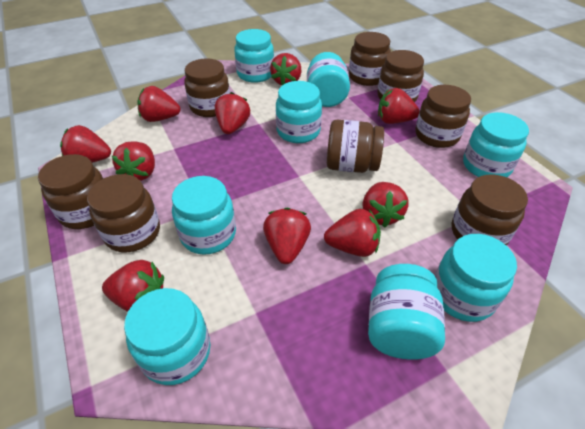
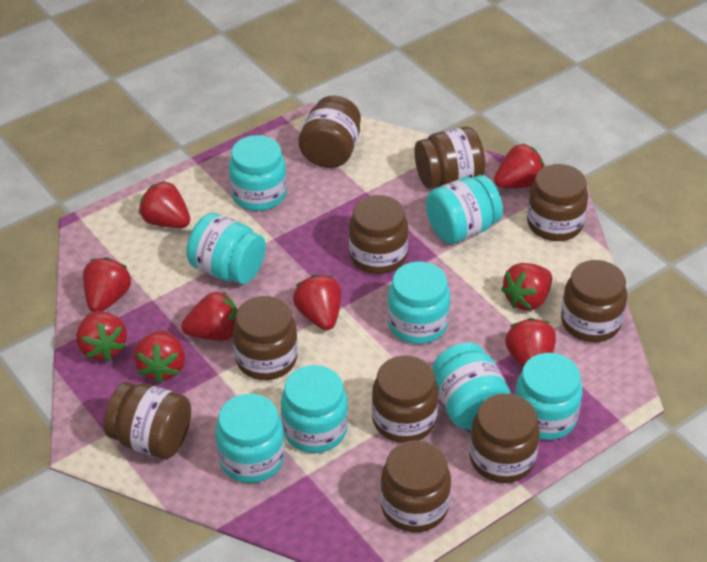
brown jar: [38,154,103,229] [87,174,160,252] [184,58,230,117] [327,120,384,173] [349,32,391,86] [377,50,424,102] [415,85,471,148] [452,174,528,246] = 8 -> [104,382,191,459] [233,296,298,380] [299,95,361,168] [349,195,409,274] [372,355,439,443] [380,440,451,532] [414,127,485,188] [469,394,540,483] [527,164,588,241] [561,260,627,342] = 10
red strawberry: [60,125,111,163] [102,260,164,312] [112,141,155,181] [137,86,181,122] [215,92,250,134] [263,208,311,264] [270,53,301,85] [324,209,381,257] [362,182,408,228] [378,88,420,124] = 10 -> [76,311,127,361] [83,257,131,312] [134,330,185,383] [139,181,190,228] [181,291,237,341] [293,274,341,330] [494,144,544,188] [501,263,552,311] [505,318,556,368] = 9

